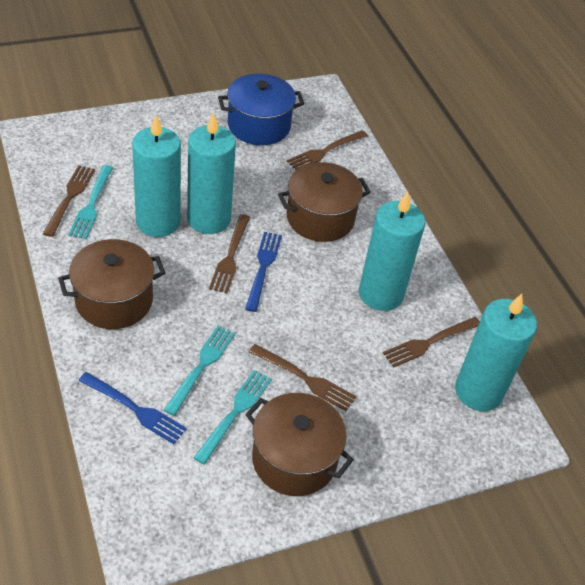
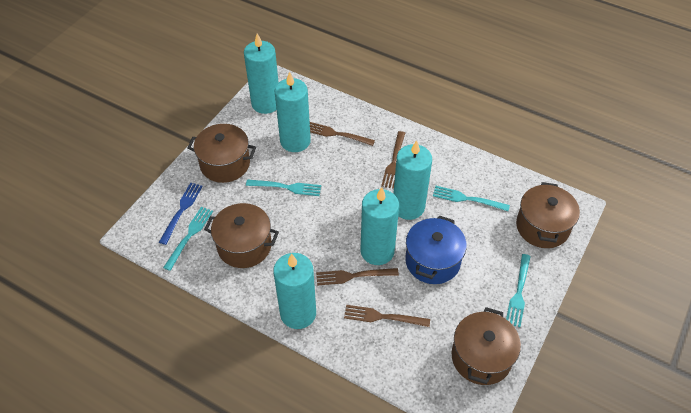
blue fork: [78,372,187,444] [245,232,282,312] = 2 -> [159,182,203,245] = 1
brown fork: [43,165,95,237] [209,214,250,293] [249,344,356,411] [287,130,368,170] [383,317,480,368] = 5 -> [310,122,375,146] [316,268,399,286] [344,305,430,327] [381,131,405,189] = 4
brown pot: [58,239,165,329] [245,393,354,496] [278,162,371,242] = 3 -> [188,124,256,183] [204,203,279,268] [451,307,521,385] [516,182,580,248] = 4
turquoise candle: [132,115,181,237] [187,113,236,234] [359,192,426,311] [455,294,537,411] = 4 -> [244,33,279,114] [273,253,316,329] [275,71,311,152] [360,187,399,265] [393,140,432,220] = 5
turquoise fork: [69,165,113,239] [164,326,235,416] [194,370,272,464] = 3 -> [163,207,213,271] [246,179,321,196] [433,186,510,211] [506,254,531,327] = 4

